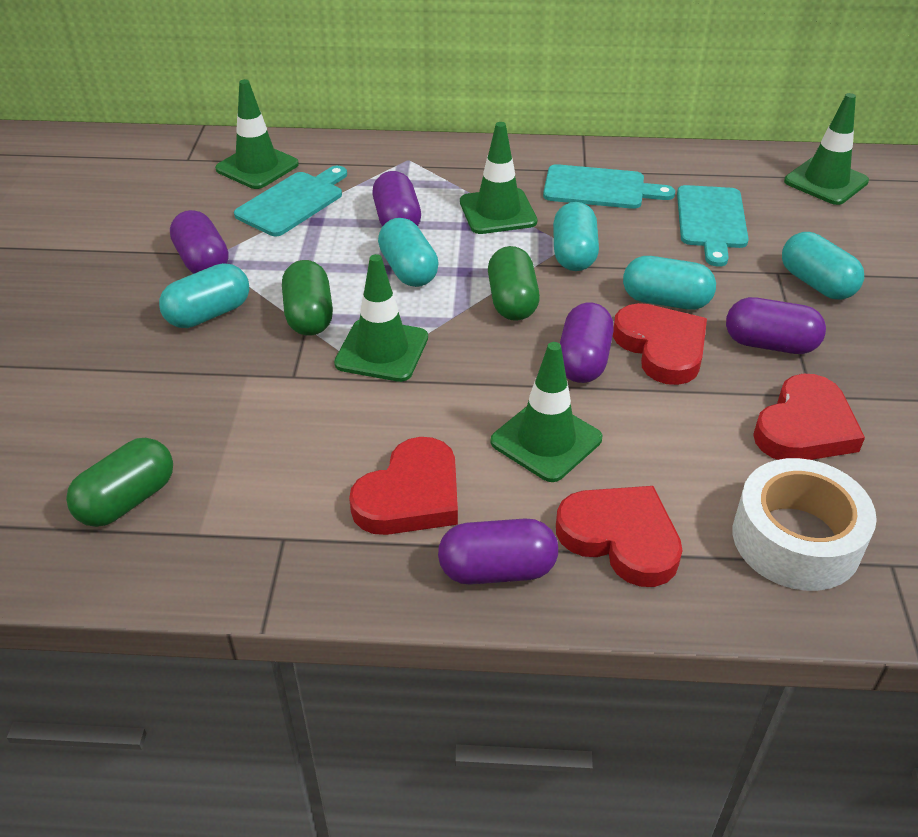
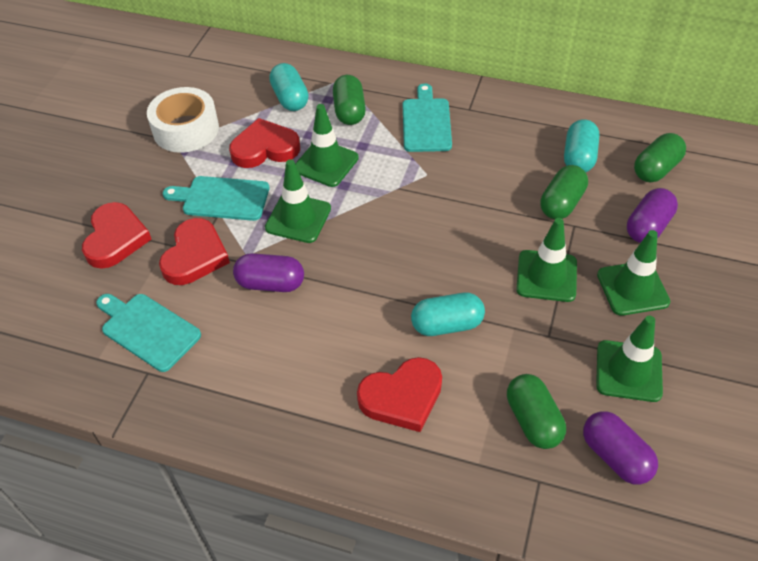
green capsule: [66,438,173,527] [282,260,333,336] [488,246,540,321] = 3 -> [333,75,366,125] [507,374,566,449] [540,165,588,219] [634,133,686,182] = 4
purple capsule: [170,210,229,274] [372,171,421,227] [438,518,558,585] [560,302,614,383] [726,297,826,354] = 5 -> [233,253,304,292] [583,411,658,485] [627,188,678,243] = 3
turquoise capsule: [159,263,249,328] [378,218,439,287] [553,202,599,271] [623,256,716,310] [782,232,864,300] = 5 -> [269,63,309,111] [411,293,485,336] [564,119,599,172] = 3

